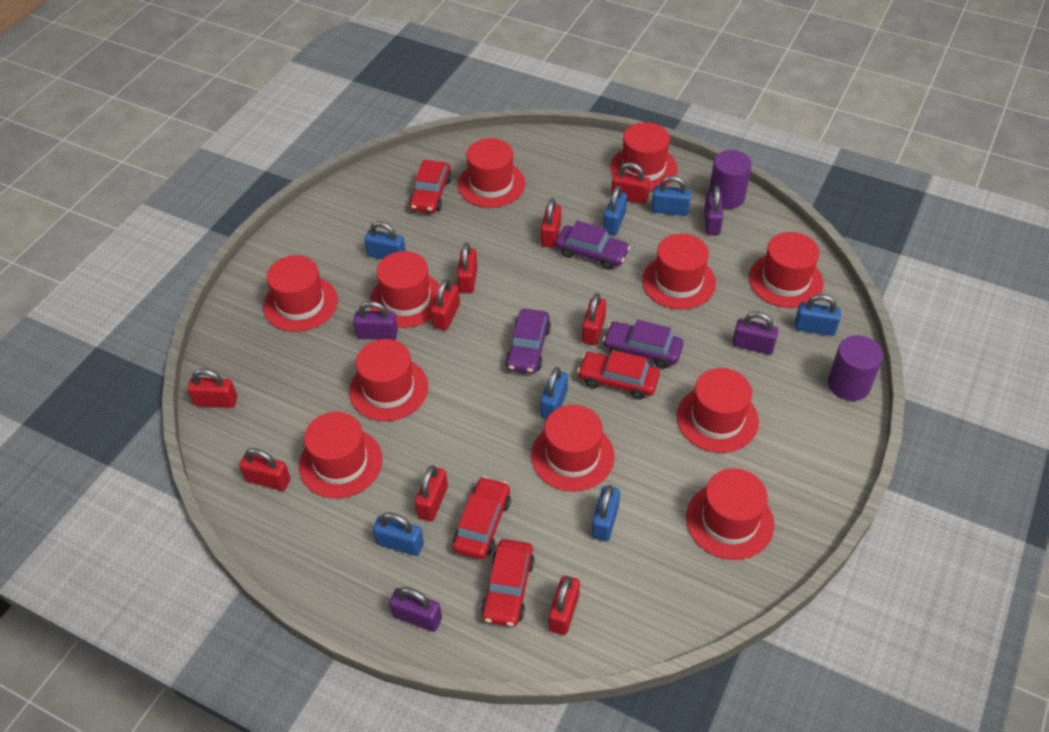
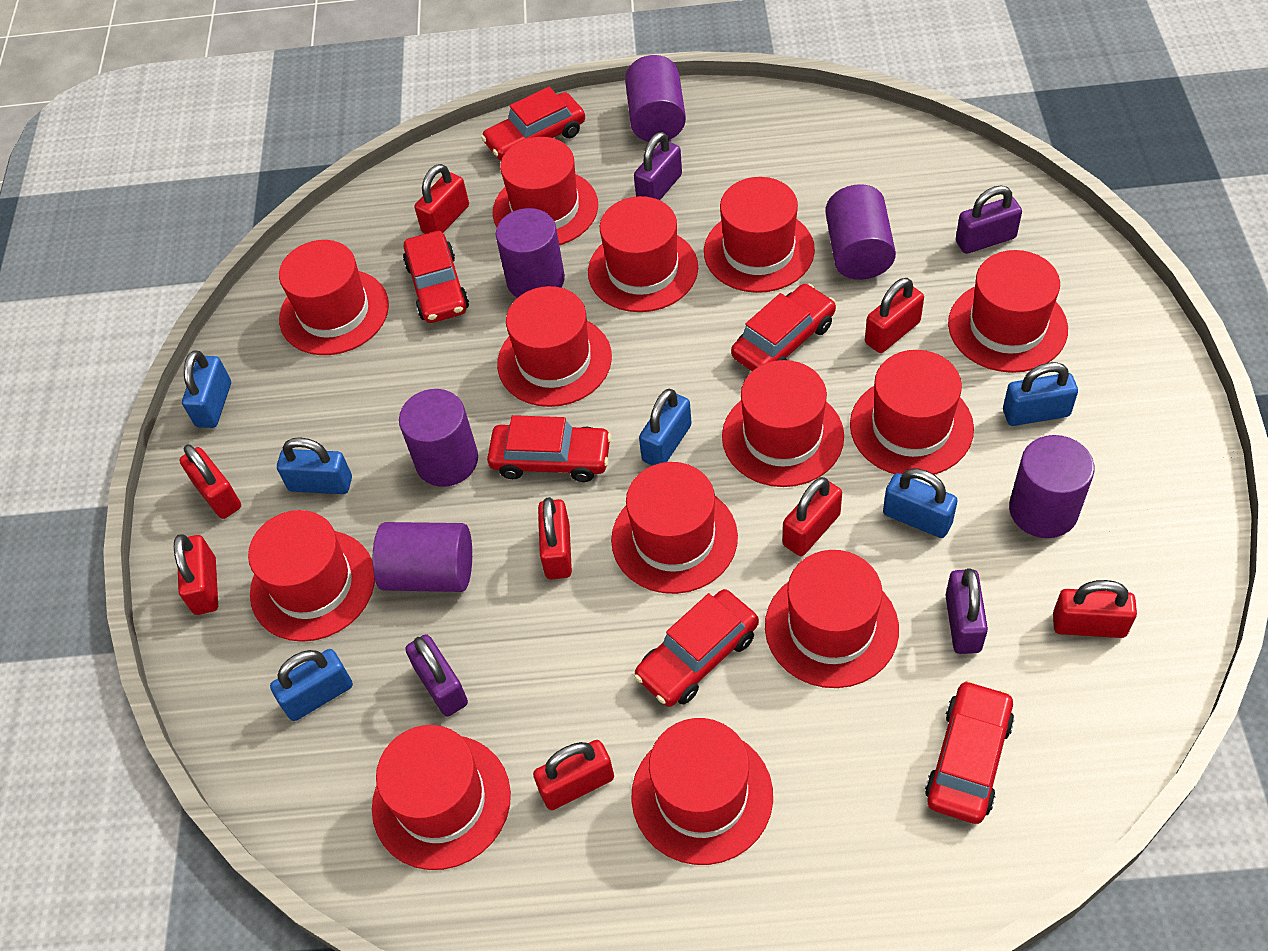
blue padlock: [364,221,406,259] [373,512,424,556] [540,367,568,419] [592,485,620,542] [603,185,627,235] [651,176,691,216] [794,294,841,336] = 7 -> [182,350,231,428] [270,649,353,721] [277,437,352,494] [639,389,692,466] [883,469,958,538] [1003,362,1078,426] = 6
purple car: [505,309,551,374] [556,220,630,270] [603,320,683,368] = 3 -> none = 0
purple cylinder: [709,150,752,209] [828,335,883,401] = 2 -> [373,522,472,592] [399,389,478,487] [496,208,565,298] [625,55,686,142] [825,184,896,280] [1009,435,1095,538] = 6
red car: [409,160,452,213] [453,477,511,559] [481,539,535,627] [577,350,660,400] = 4 -> [403,231,469,323] [481,87,585,161] [487,415,612,482] [634,589,759,707] [731,284,836,371] [925,680,1014,824] = 6
red hat: [263,255,338,332] [299,412,383,499] [349,339,428,421] [370,251,440,328] [458,138,525,208] [531,405,615,492] [610,122,678,191] [642,234,716,309] [677,368,759,453] [686,468,774,560] [749,232,824,308] = 11 -> [248,510,375,642] [279,240,389,355] [372,725,511,870] [493,137,598,245] [497,286,612,407] [588,196,698,312] [611,462,738,594] [631,718,773,865] [704,177,815,293] [722,360,844,487] [765,550,899,688] [850,350,974,475] [948,250,1068,373] = 13
red padlock: [187,369,237,408] [239,448,291,491] [415,465,448,521] [431,279,460,330] [457,243,478,293] [541,198,561,248] [549,575,580,635] [582,293,606,345] [611,162,650,204] = 9 -> [174,534,218,615] [179,444,241,519] [414,164,469,234] [533,740,614,810] [538,497,572,579] [783,477,842,556] [865,278,924,353] [1053,580,1137,638] = 8

